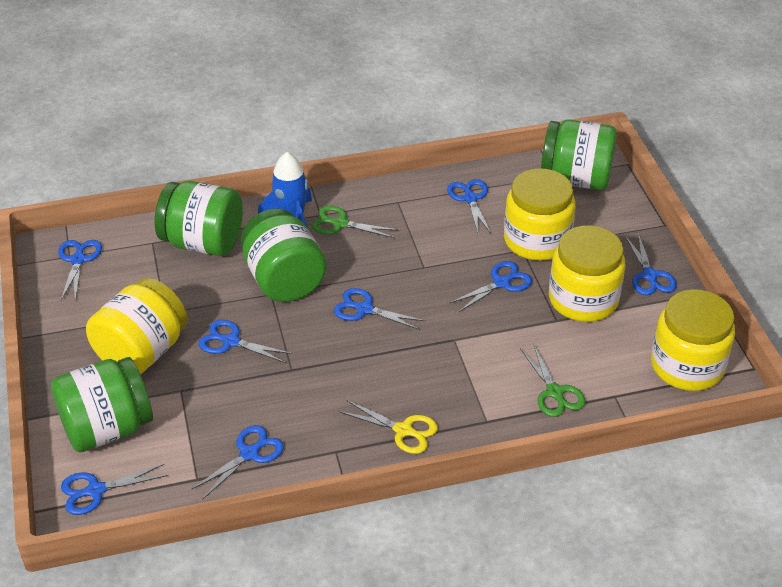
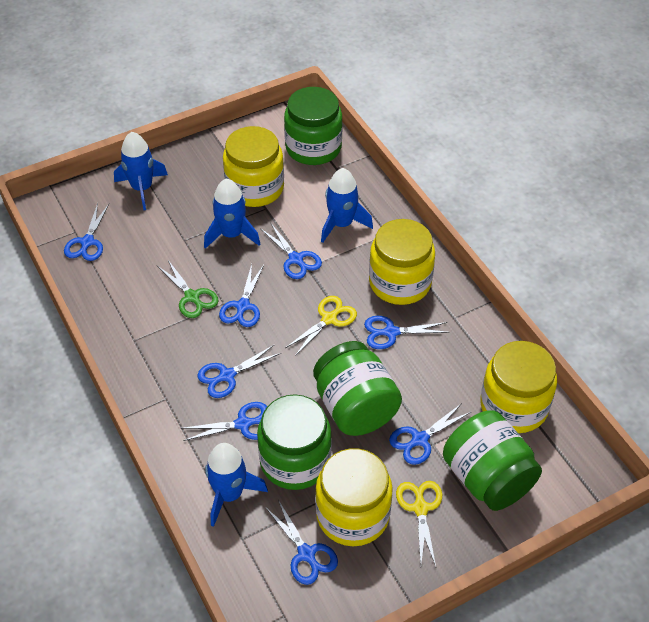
blue rocket: [258,152,312,227] = 1 -> [114,132,168,210] [204,178,260,249] [205,443,268,527] [321,168,373,243] = 4
green scissors: [312,206,397,238] [520,343,586,417] = 2 -> [157,259,219,318] = 1
yellow scissors: [339,400,438,454] = 1 -> [285,296,357,356] [396,481,442,566] = 2

